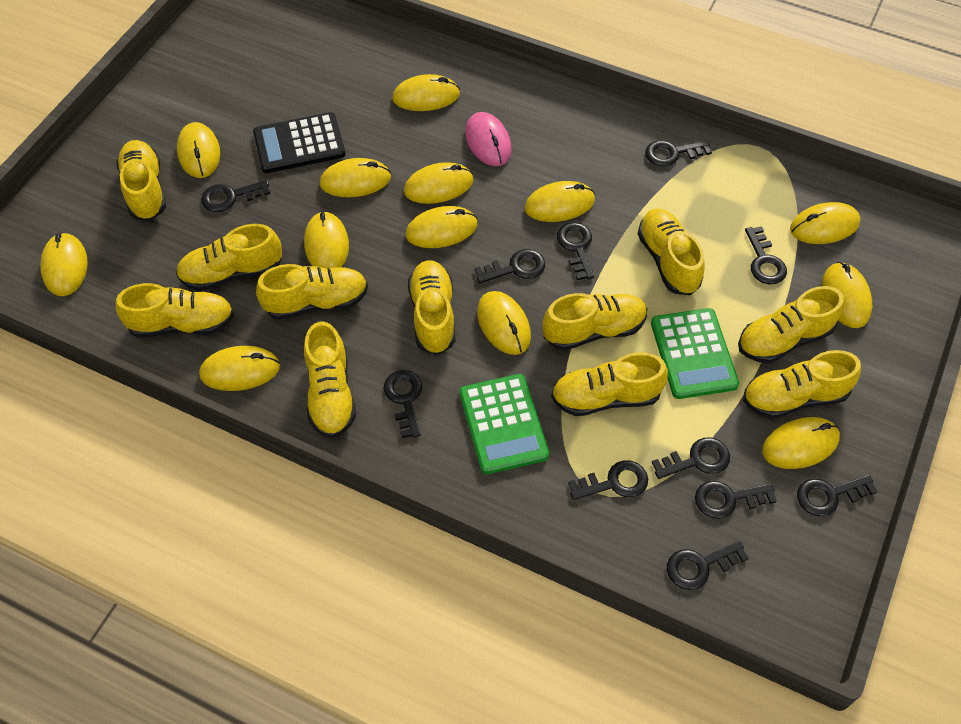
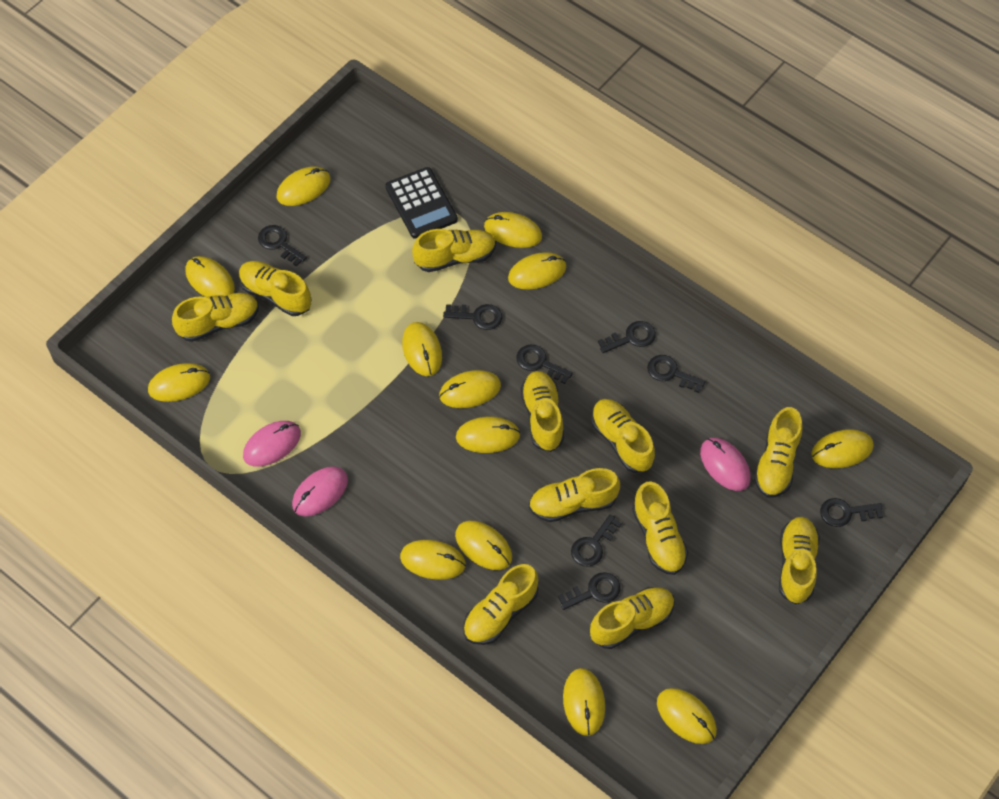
black key: [201,180,270,212] [383,370,422,438] [475,249,546,283] [557,222,594,280] [568,460,648,500] [645,140,712,167] [652,438,730,479] [667,541,749,590] [695,481,777,519] [745,226,787,285] [797,475,877,516] = 11 -> [258,225,307,267] [443,304,502,330] [516,344,573,384] [558,572,620,610] [571,514,622,567] [598,321,656,353] [647,355,706,393] [820,498,883,527] = 8
green calculator: [459,374,549,474] [651,308,739,399] = 2 -> none = 0
pink mouse: [465,112,512,166] = 1 -> [243,421,301,467] [292,466,348,516] [700,438,751,491] = 3

